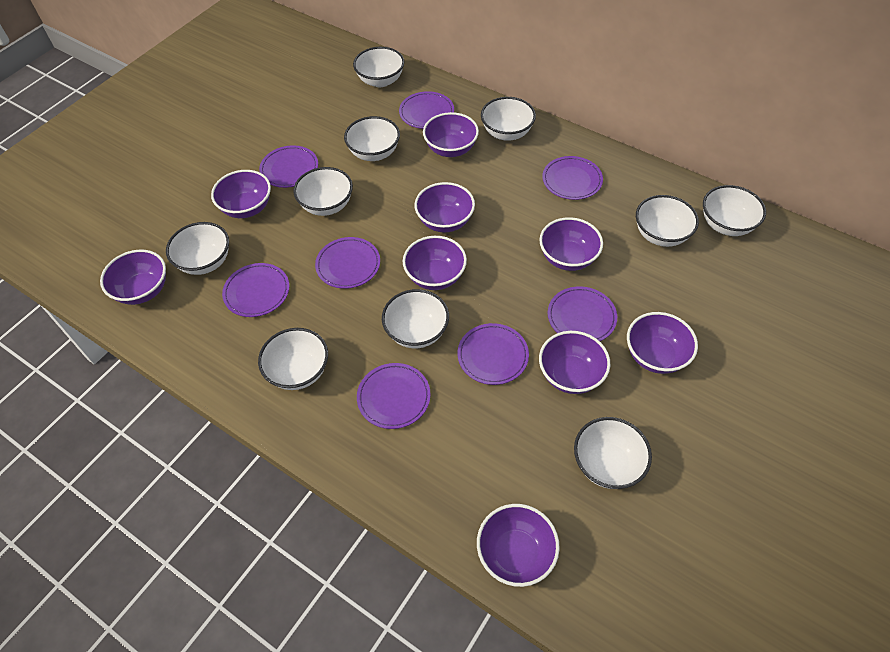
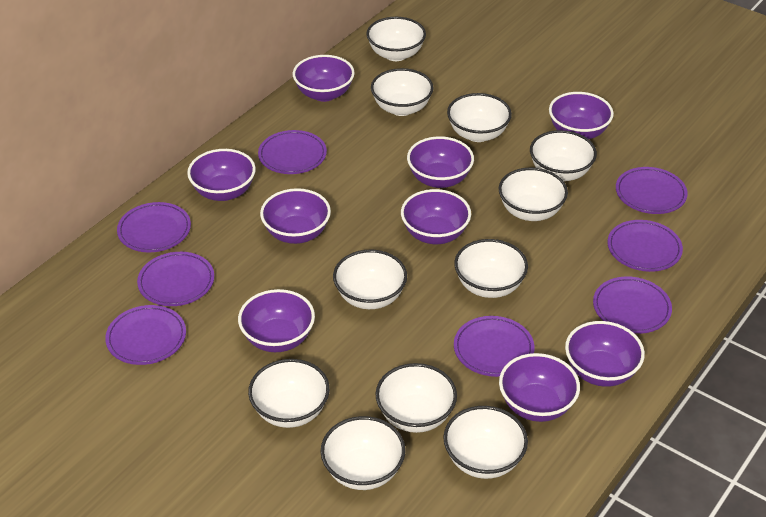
white bowl: [166,222,229,275] [258,328,328,390] [293,167,353,216] [344,116,400,161] [353,47,404,87] [382,289,449,348] [481,97,536,141] [574,417,652,489] [636,195,699,247] [703,185,766,236] = 10 -> [248,359,330,428] [321,416,405,490] [333,250,407,309] [366,17,426,61] [371,68,434,116] [375,363,457,433] [443,406,528,479] [447,93,512,142] [454,239,528,298] [499,168,568,221] [530,130,597,181] = 11

